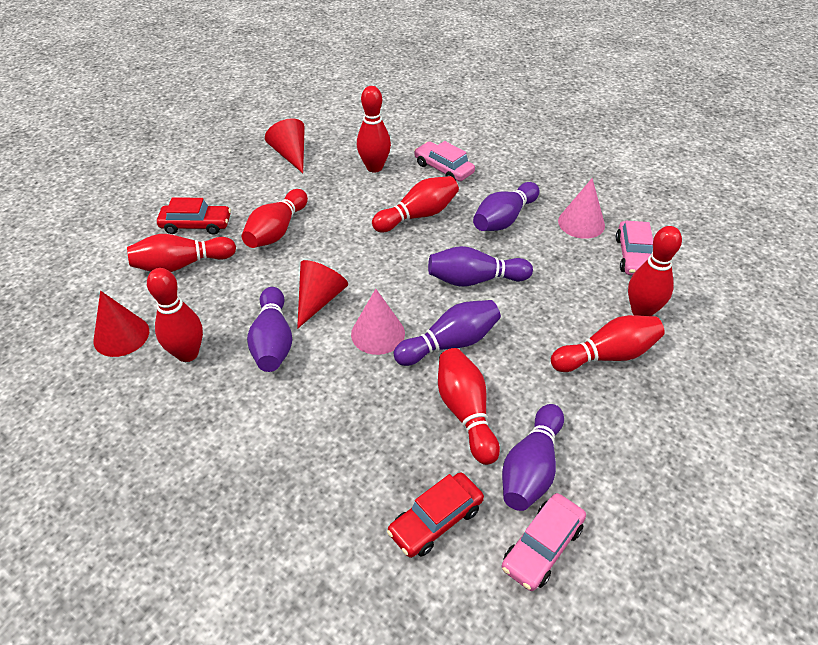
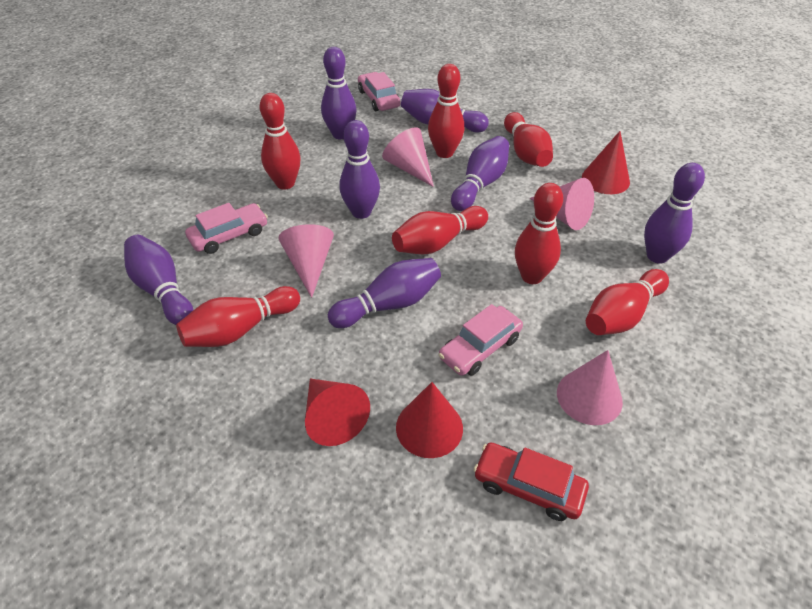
pink cone: [351,289,405,355] [558,178,605,239] = 2 -> [278,224,334,298] [382,127,434,187] [530,178,594,230] [557,350,623,425] = 4
purple bowling pin: [247,287,292,372] [393,300,501,366] [428,246,533,287] [473,182,540,231] [502,404,564,511] = 5 -> [124,235,194,325] [321,47,357,139] [328,258,441,328] [339,120,380,219] [401,89,489,132] [451,136,509,211] [644,163,705,264] = 7
red bowling pin: [127,234,236,272] [147,268,203,362] [242,189,308,248] [357,86,391,172] [372,176,459,232] [438,348,500,465] [551,315,665,372] [628,226,682,316] = 8 -> [176,286,300,347] [260,93,301,189] [392,206,488,254] [428,64,464,158] [504,112,553,167] [515,183,563,284] [586,269,669,335] = 7
red car: [157,197,231,235] [387,472,484,558] = 2 -> [474,442,589,521] = 1

